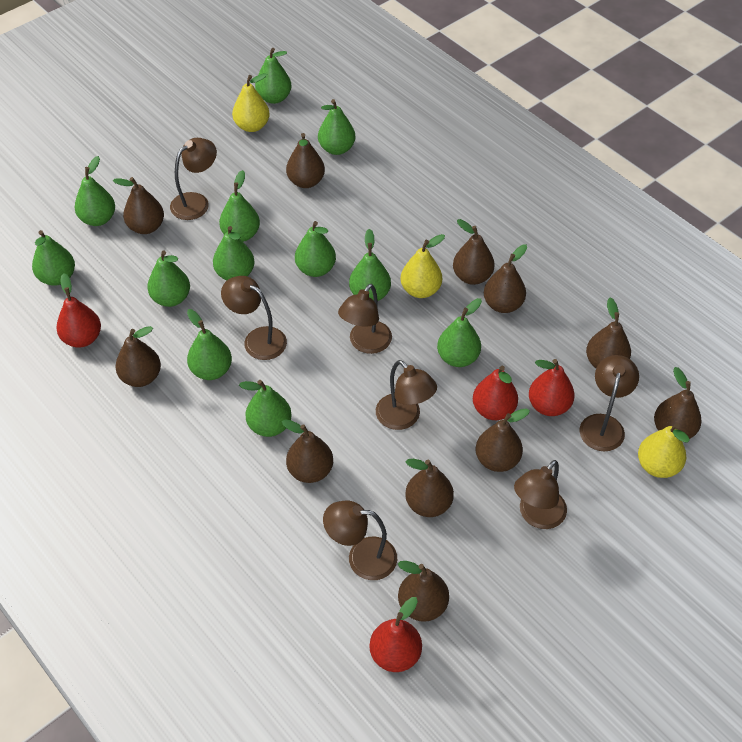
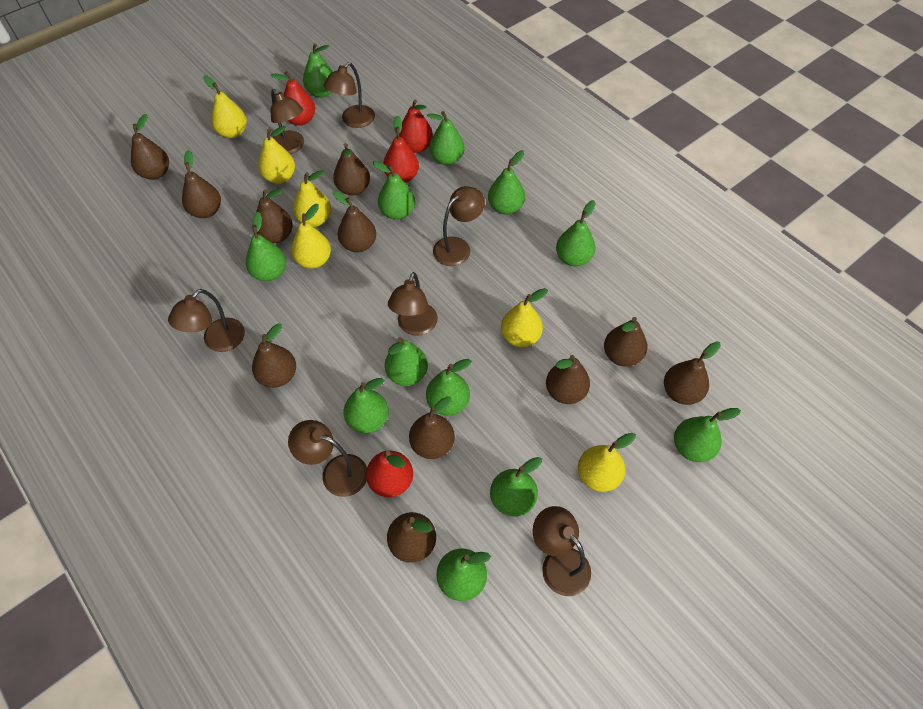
yellow pear: [232,73,270,132] [401,234,445,298] [638,423,690,478] = 3 -> [203,75,247,138] [258,126,295,184] [291,204,331,269] [293,170,331,227] [501,288,548,347] [578,433,636,492] = 6

